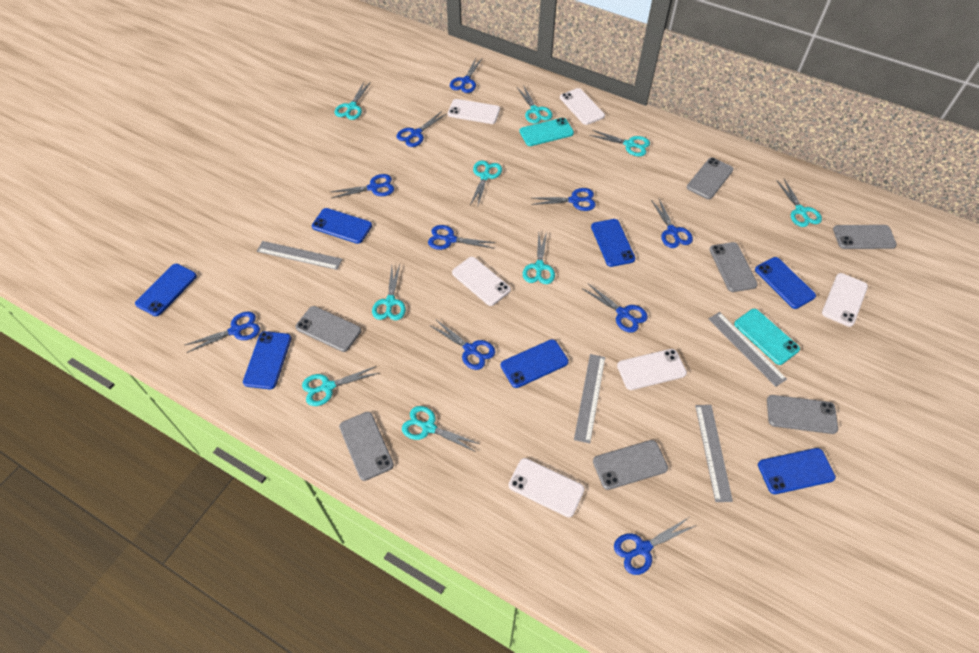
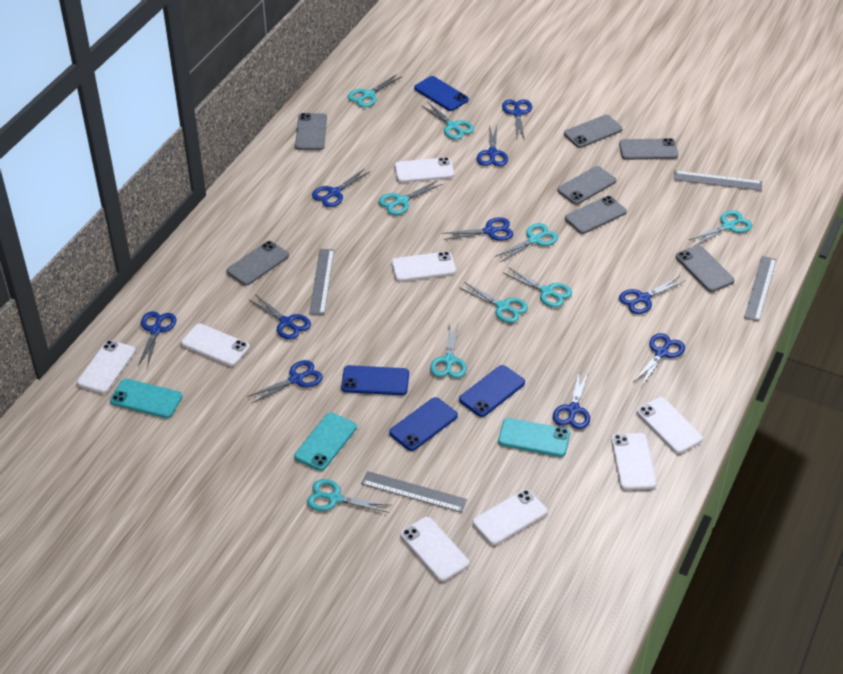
blue phone: [135,264,197,316] [243,331,291,389] [312,208,372,244] [501,339,569,388] [591,219,636,267] [755,257,816,309] [758,448,836,494] = 7 -> [341,365,409,395] [389,397,458,451] [414,76,469,111] [459,365,525,417] = 4
turquoise phone: [520,118,574,146] [734,309,800,365] = 2 -> [110,379,182,418] [294,413,357,471] [498,418,570,457] = 3
white phone: [448,99,500,124] [452,257,511,306] [509,458,585,518] [560,88,605,125] [617,349,687,390] [822,273,868,327] = 6 -> [77,340,135,394] [181,324,250,366] [392,252,456,281] [395,157,454,183] [400,517,469,582] [473,489,547,545] [611,433,657,490] [637,397,703,454] = 8

